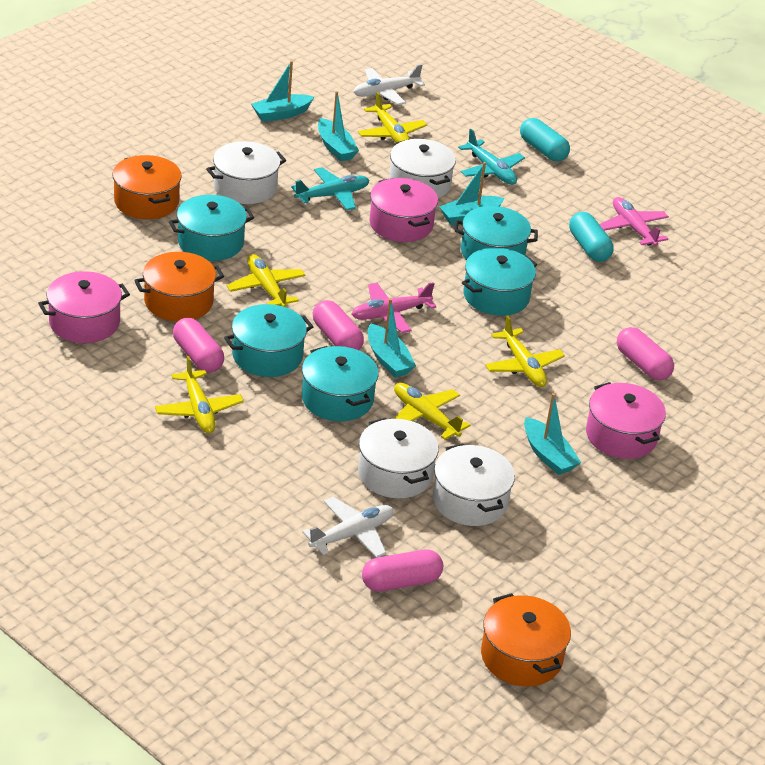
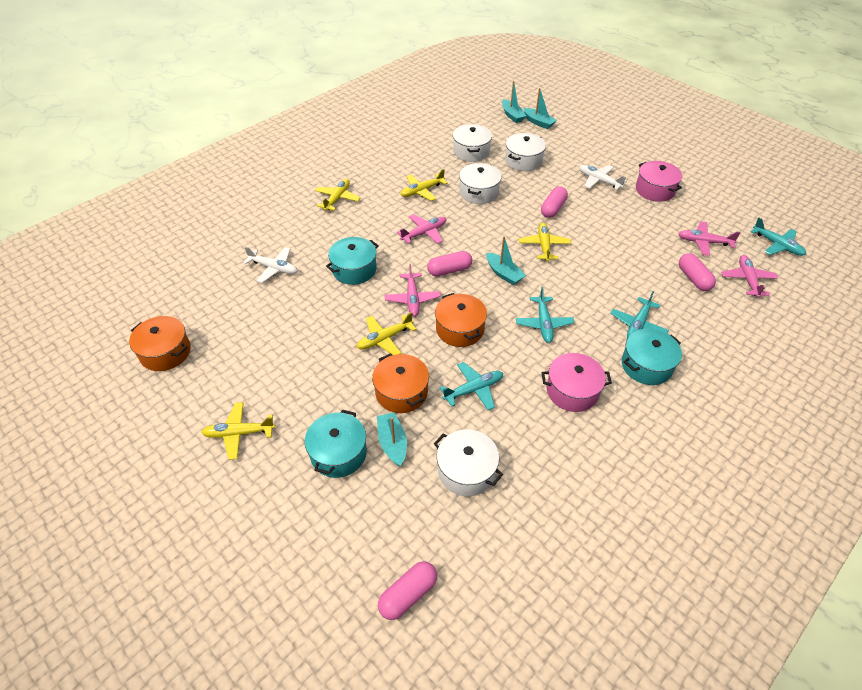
pink plane: [351,282,437,333] [599,197,669,246] = 2 -> [385,264,441,316] [397,214,447,244] [678,221,741,256] [721,255,778,298] = 4
pink pot: [38,271,130,343] [369,178,438,242] [586,382,666,459] = 3 -> [541,353,612,412] [636,161,682,202] = 2
turquoise boat: [251,61,314,122] [318,91,359,161] [368,298,416,378] [439,162,505,226] [524,393,582,475] = 5 -> [377,412,407,467] [486,236,526,285] [502,81,526,123] [523,88,557,129] = 4
turquoise capsule: [520,118,570,161] [569,212,614,262] = 2 -> none = 0
turquoise plane: [291,167,369,210] [458,129,525,185] = 2 -> [440,362,503,410] [516,287,574,343] [610,291,669,339] [751,217,806,256] = 4
turquoise pot: [169,195,254,261] [224,304,313,377] [302,346,378,421] [454,206,538,260] [462,248,537,316] = 5 -> [305,410,367,478] [326,237,379,285] [622,329,682,385] = 3

